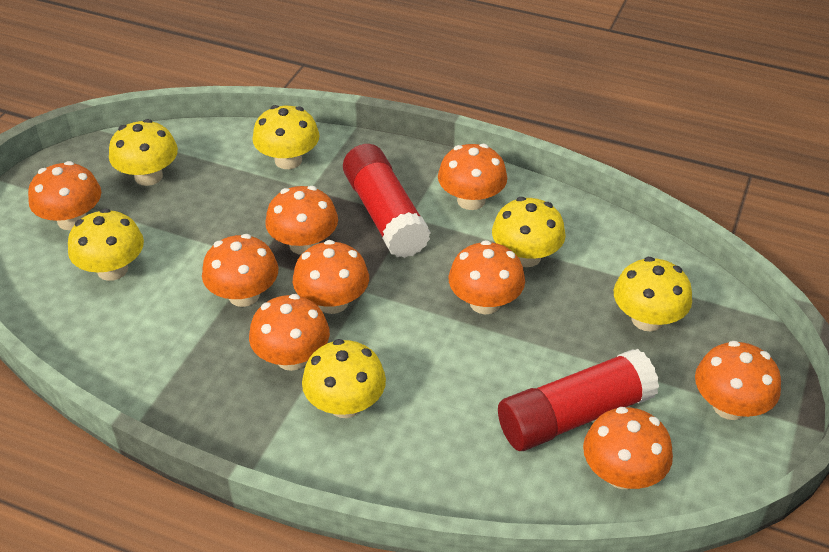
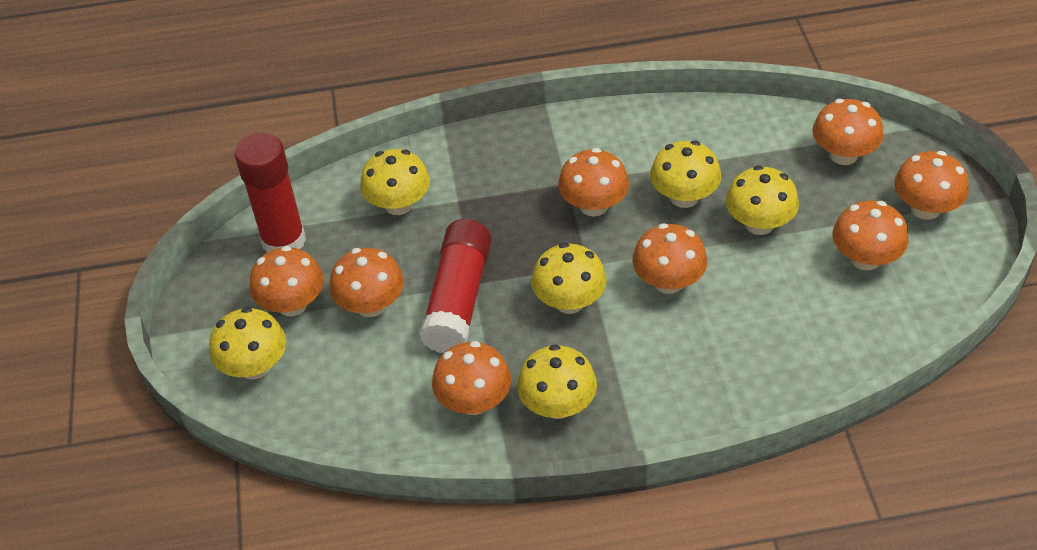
orange mushroom: [28,161,101,230] [202,234,278,307] [249,294,330,371] [265,186,338,255] [293,240,369,314] [438,144,507,210] [448,240,525,314] [583,407,673,489] [695,341,781,420] = 9 -> [250,246,324,316] [330,248,404,317] [432,341,511,415] [558,148,629,217] [632,223,707,294] [813,99,883,165] [833,201,909,270] [894,151,969,220] = 8

